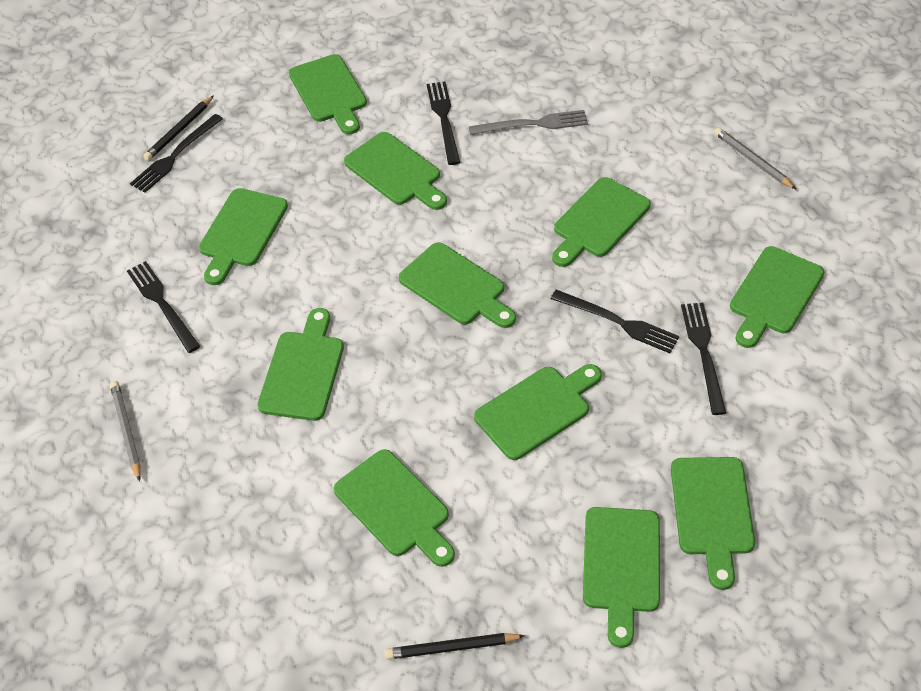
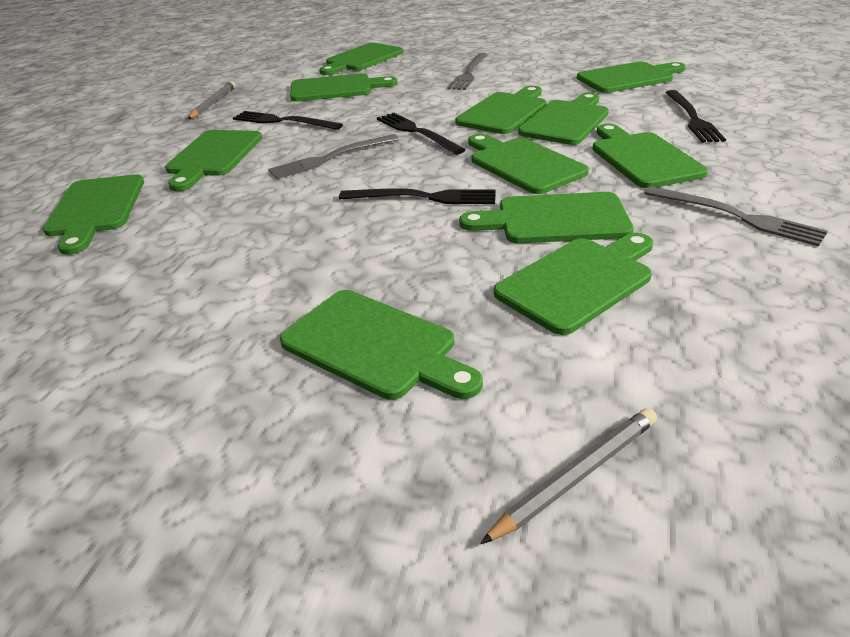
black fork: [127,261,200,353] [130,114,223,193] [427,81,460,165] [551,290,679,353] [681,303,726,415] = 5 -> [233,111,343,130] [339,188,496,204] [377,113,465,155] [665,90,726,143] = 4
black pencil: [143,95,214,161] [385,633,525,660] = 2 -> none = 0
green cutting board: [199,188,288,285] [258,308,344,421] [289,54,367,134] [334,449,455,567] [344,132,447,210] [399,243,516,328] [474,364,602,460] [552,177,650,267] [583,507,660,648] [671,457,755,590] [730,246,824,348] = 11 -> [43,174,144,255] [165,130,262,191] [280,290,483,400] [290,73,397,102] [319,43,403,75] [455,86,546,134] [459,192,634,243] [468,134,589,194] [494,232,653,335] [518,93,609,145] [577,62,686,93] [592,124,708,188] = 12
grey fork: [469,110,588,135] = 1 -> [268,134,399,179] [448,53,488,90] [644,186,828,247] = 3

